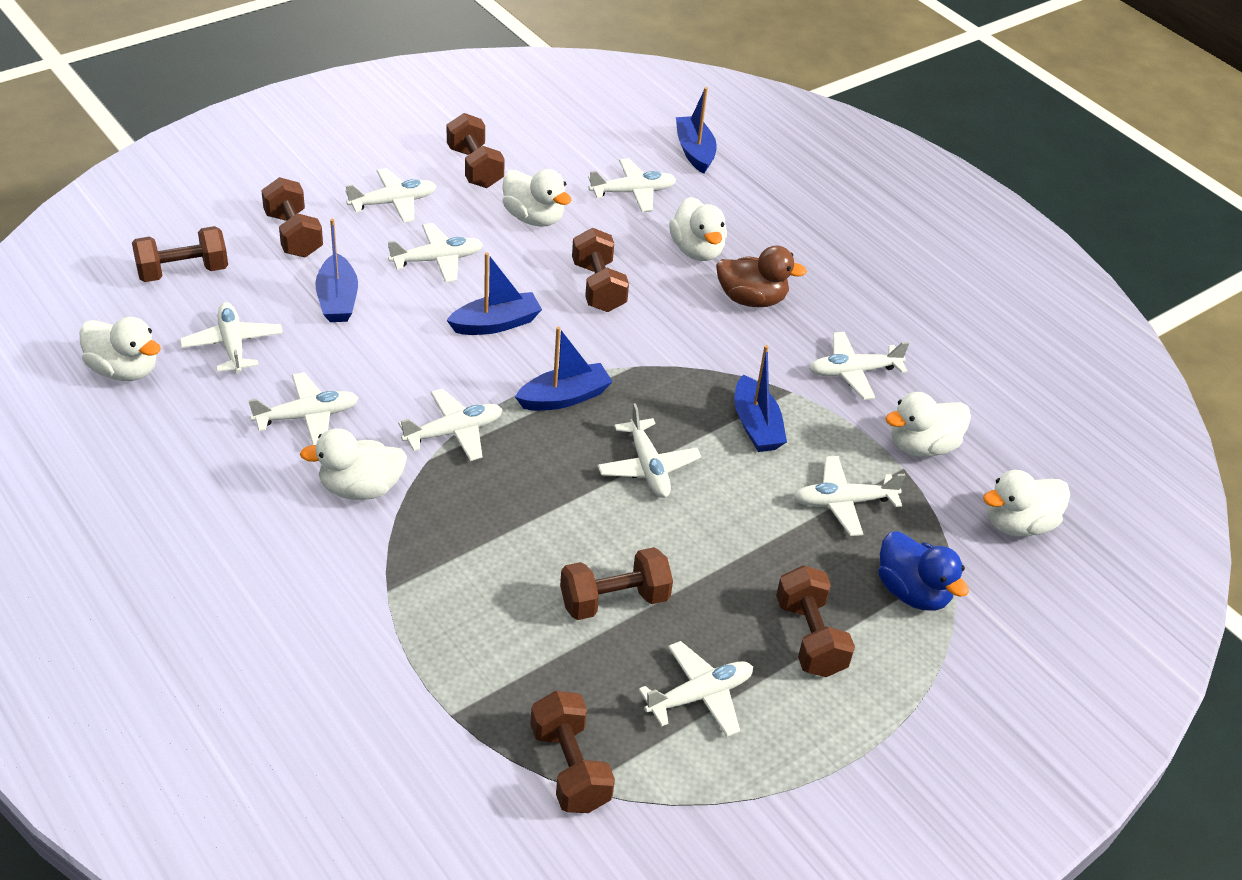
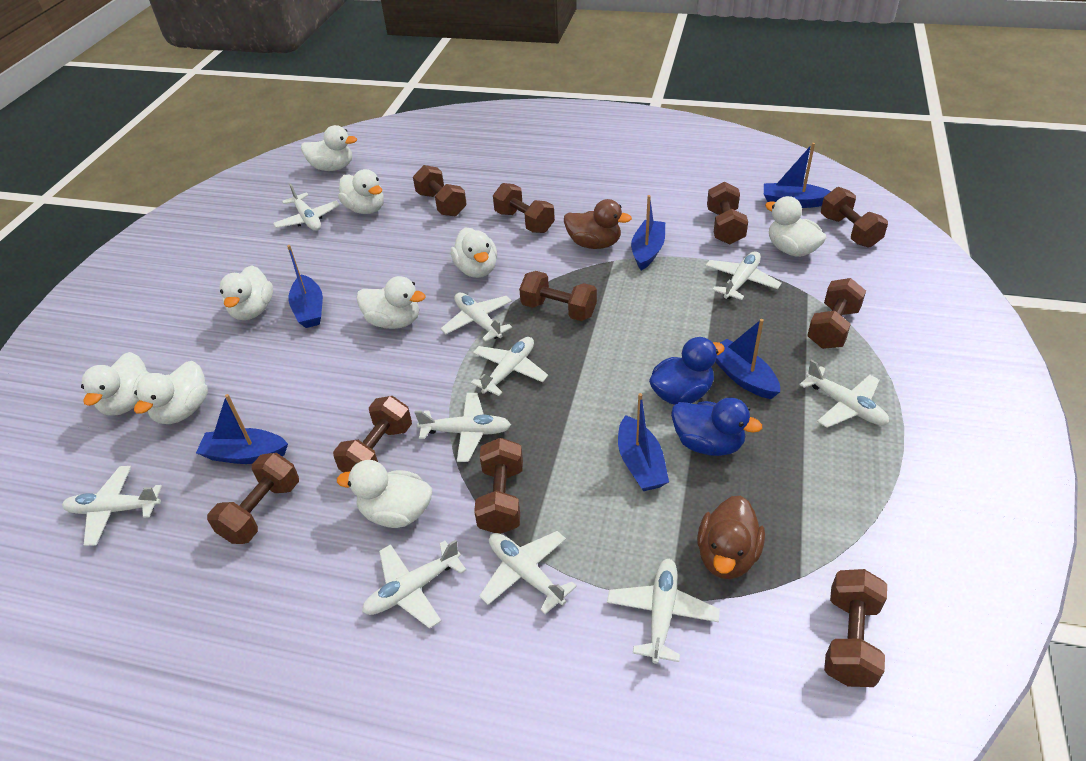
blue boat: [315,219,358,322] [447,252,542,335] [515,327,613,411] [676,87,717,174] [735,345,787,452] = 5 -> [196,394,288,464] [287,245,323,328] [618,393,669,491] [631,195,665,270] [715,319,780,399] [764,143,831,208] = 6
blue duck: [878,531,969,611] = 1 -> [649,337,725,405] [671,398,762,456] = 2
brown duck: [716,245,807,307] = 1 -> [564,199,632,249] [697,496,765,579] = 2
brown dumbbell: [132,226,228,282] [261,177,323,258] [447,113,505,188] [530,691,615,813] [560,547,673,620] [572,228,629,312] [776,565,855,677] = 7 -> [207,453,299,544] [333,396,412,473] [413,165,467,217] [474,437,523,534] [493,183,555,233] [519,271,597,321] [707,182,748,245] [807,278,866,349] [821,187,888,248] [824,569,887,687] = 10
white duck: [79,317,161,381] [300,428,407,500] [502,169,572,227] [669,197,727,261] [885,392,971,457] [983,470,1070,537] = 6 -> [81,352,150,416] [134,361,208,424] [219,265,273,320] [301,125,357,171] [337,460,432,528] [338,169,384,214] [356,276,426,329] [451,227,497,278] [765,196,827,257] = 9

